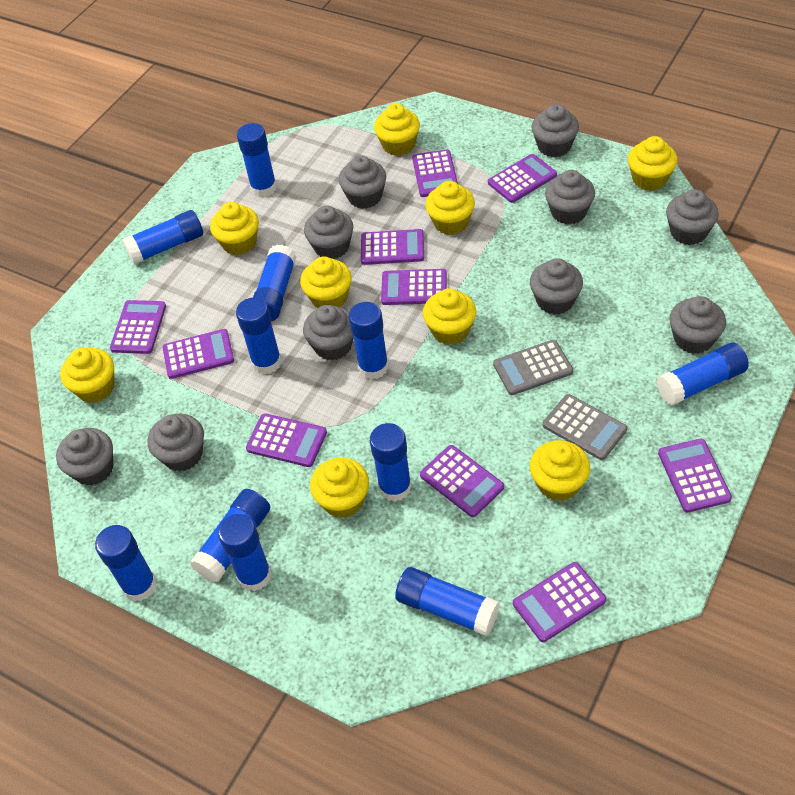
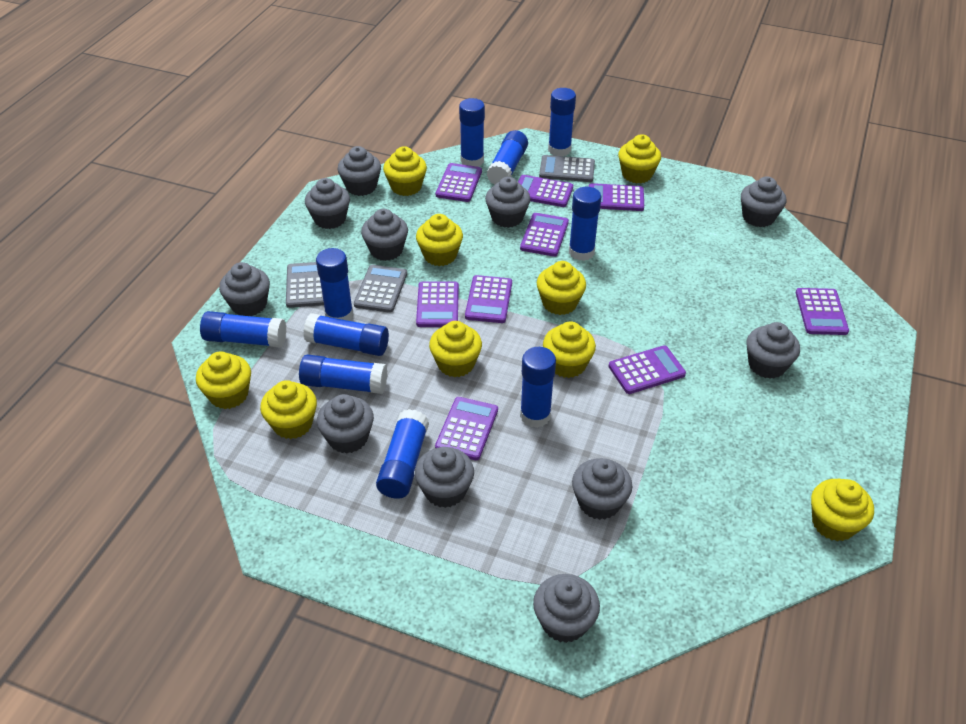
blue glue stick: [95,525,157,601] [122,210,203,264] [190,489,270,582] [218,514,272,591] [236,298,281,374] [237,123,277,197] [253,245,297,321] [349,302,389,380] [370,423,412,502] [395,567,500,636] [656,343,749,406] = 11 -> [200,311,286,348] [299,355,387,394] [304,313,389,356] [316,248,354,321] [376,409,429,499] [459,98,485,167] [487,130,528,185] [520,347,556,428] [548,88,576,156] [569,187,601,261] = 10
grey calculator: [493,340,573,395] [543,394,627,460] = 2 -> [286,262,324,308] [354,265,407,313] [539,155,595,182] = 3
grey cupcake: [56,428,113,486] [147,414,204,472] [303,305,354,360] [304,206,353,259] [339,155,386,209] [530,258,583,315] [532,104,579,157] [545,170,595,224] [666,189,719,245] [669,296,726,354] = 10 -> [219,262,270,316] [305,178,350,229] [317,394,374,453] [338,146,381,196] [361,209,408,261] [415,447,474,508] [485,177,530,228] [533,574,600,643] [572,458,633,520] [741,176,786,227] [746,322,800,379] = 11
purple calculator: [110,300,166,354] [163,329,234,379] [246,413,327,467] [361,229,424,265] [381,269,447,305] [412,150,458,197] [420,445,504,517] [488,154,557,203] [513,562,606,642] [658,439,732,512] = 10 -> [416,281,459,327] [435,397,498,460] [436,163,482,202] [465,275,512,323] [518,175,573,207] [520,213,569,257] [588,183,644,211] [608,345,686,394] [796,288,849,335] = 9

